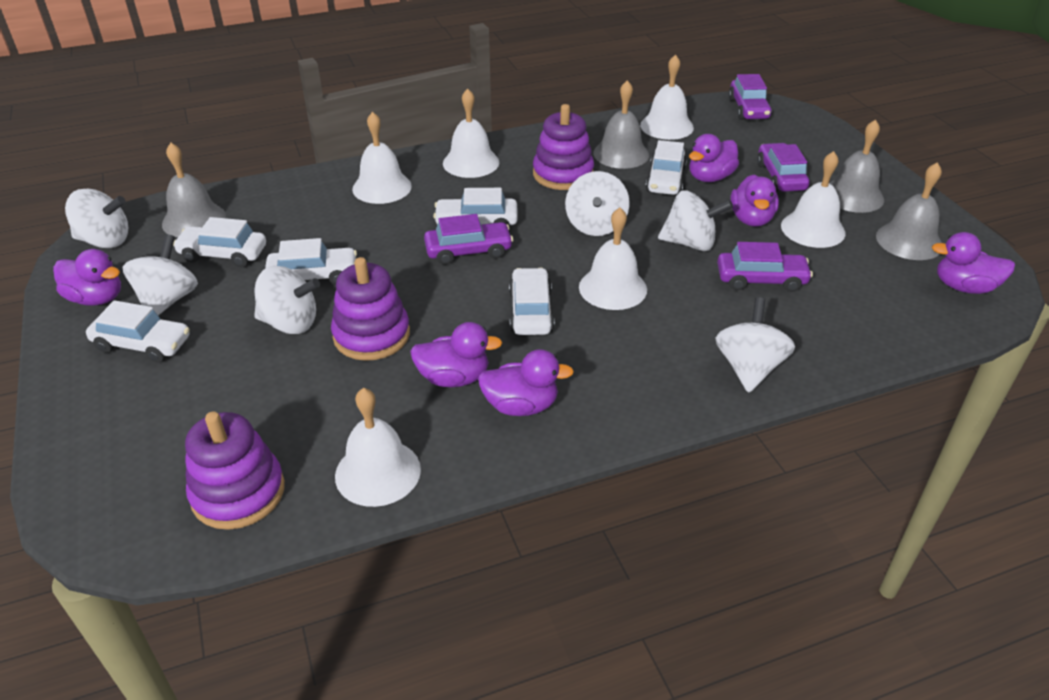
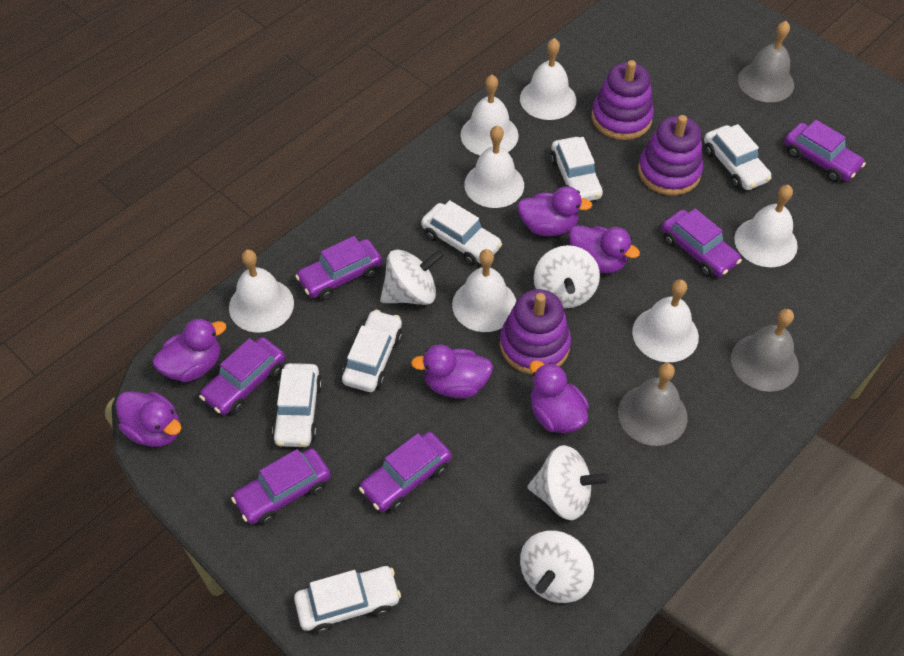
grey bell: [162,143,226,238] [593,80,649,169] [829,119,884,213] [876,162,942,260] = 4 -> [618,363,687,446] [731,309,799,392] [738,21,794,102] = 3
purple car: [424,214,513,265] [717,242,813,292] [728,74,772,120] [757,143,810,192] = 4 -> [199,337,285,415] [231,448,331,525] [295,236,382,300] [359,432,452,512] [662,209,742,277] [784,120,866,182] = 6
white bell: [335,388,421,507] [352,112,412,204] [443,89,499,178] [579,208,647,310] [640,54,694,140] [781,151,845,248] = 6 -> [229,250,294,333] [452,249,516,332] [460,75,519,155] [464,125,524,208] [520,38,576,120] [632,279,699,362] [734,185,798,267] = 7
white spinning top: [65,189,128,248] [123,234,198,315] [254,266,320,334] [565,171,630,236] [658,190,733,251] [715,297,795,393] = 6 -> [380,250,444,305] [520,530,594,603] [527,445,609,520] [534,245,600,308] = 4

